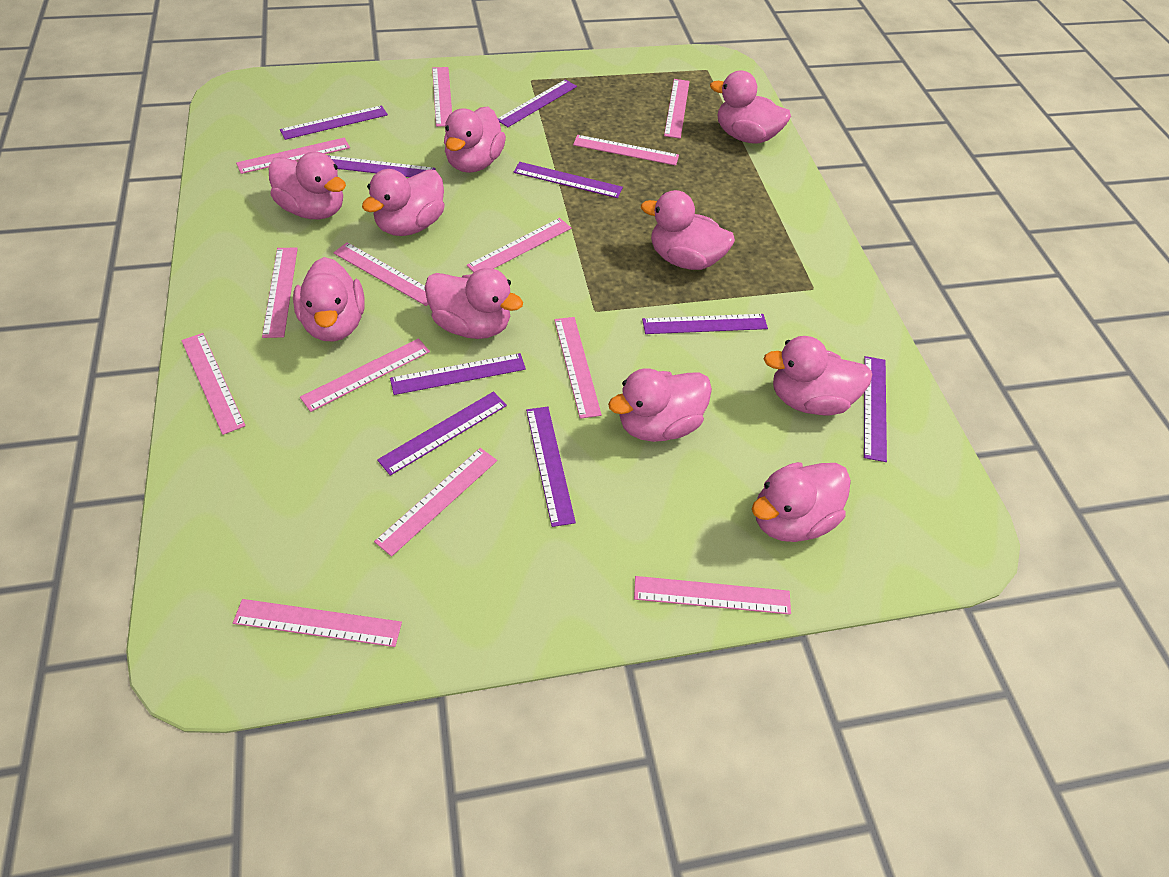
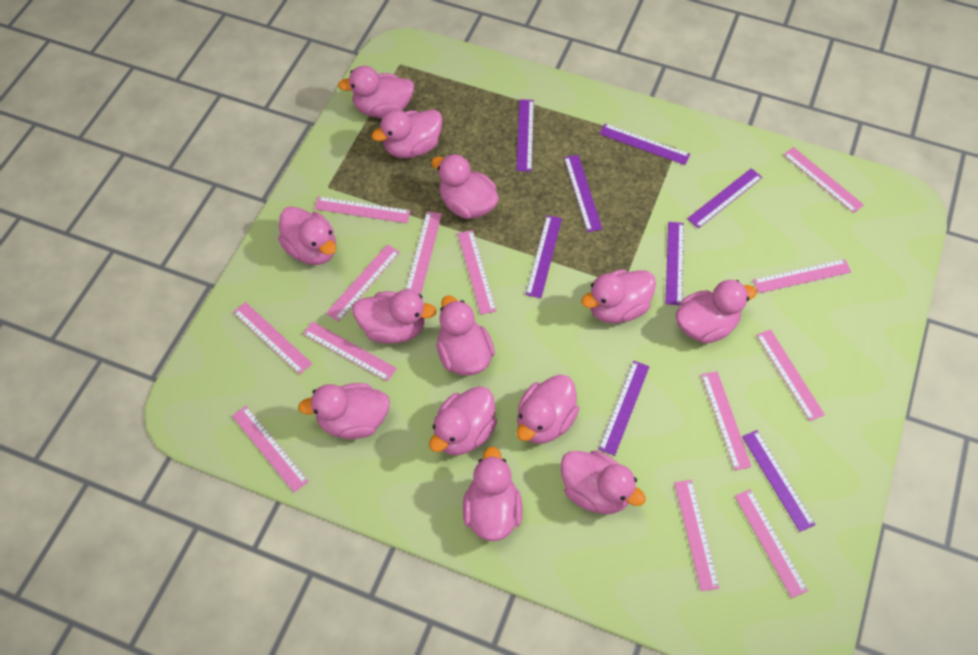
pink duck: [269,151,346,219] [293,257,365,341] [362,169,445,236] [425,268,523,339] [444,106,506,173] [608,368,712,442] [641,190,735,270] [710,71,791,144] [752,462,851,542] [764,336,872,415] = 10 -> [278,206,336,265] [298,383,390,439] [338,66,414,118] [353,290,437,344] [371,109,443,158] [429,386,497,455] [431,154,499,219] [436,295,495,376] [463,446,523,541] [517,374,579,444] [561,450,646,514] [581,269,656,323] [675,280,757,344] = 13
purple ruler: [280,105,388,140] [327,155,436,177] [377,391,507,476] [390,353,526,395] [498,79,577,127] [514,162,623,198] [526,407,576,527] [642,314,768,334] [864,356,887,462] = 9 -> [516,99,534,172] [525,215,562,298] [564,155,602,232] [598,361,650,456] [599,124,690,165] [666,222,684,306] [687,168,763,229] [742,430,816,532] = 8

